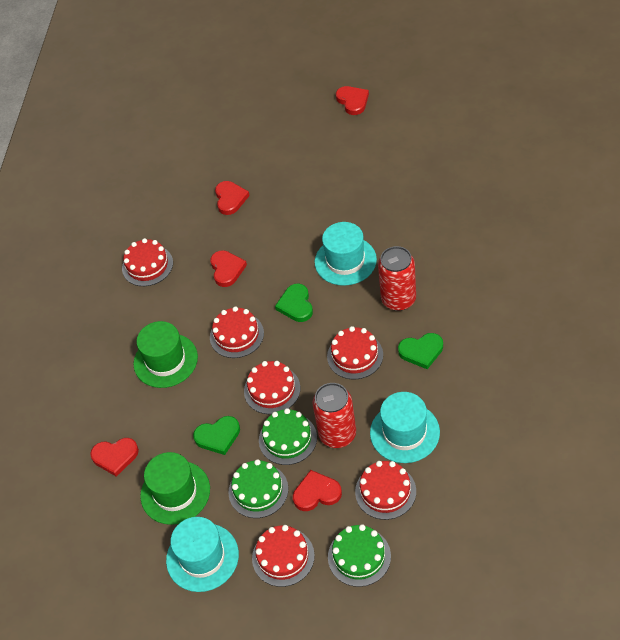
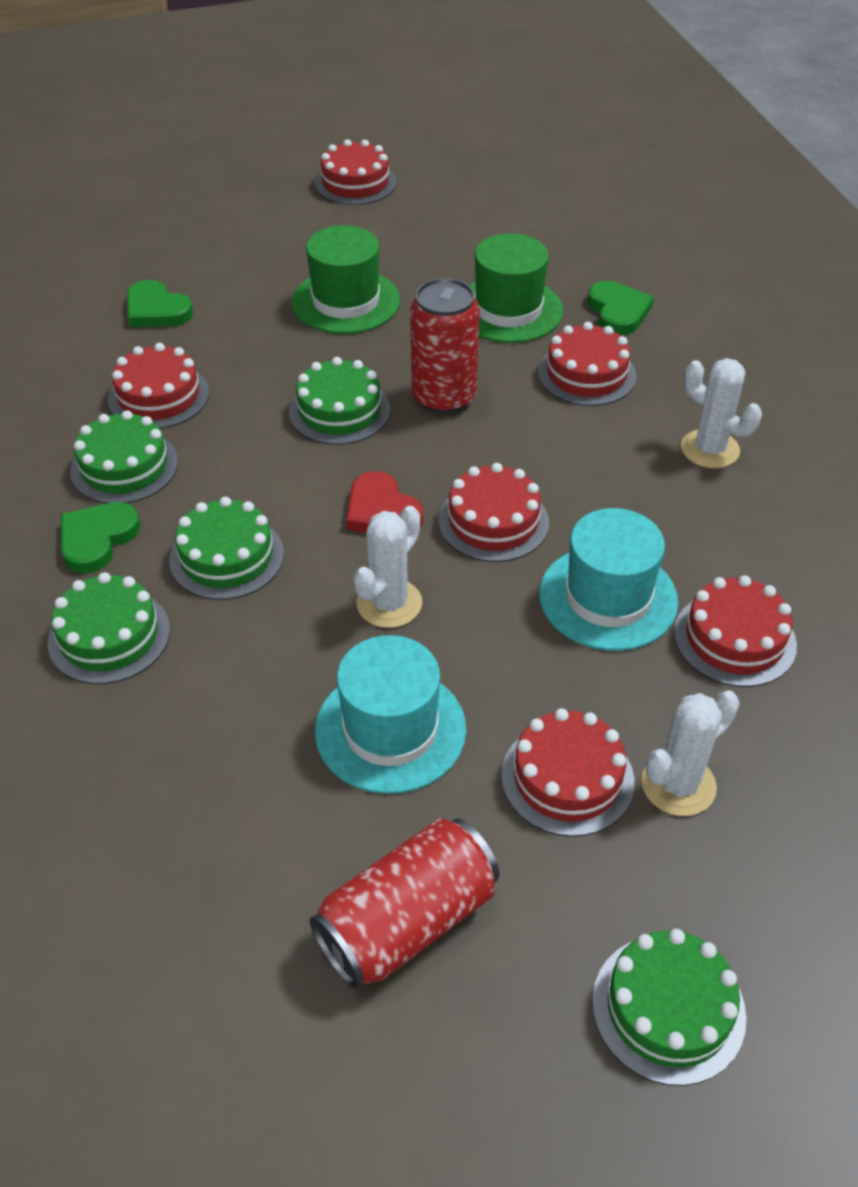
green cake: [228,459,288,518] [259,408,317,465] [328,524,391,587] = 3 -> [48,572,170,684] [70,410,178,504] [169,497,284,600] [289,357,390,445] [592,929,746,1086] = 5
red heart: [90,438,139,477] [210,250,247,287] [215,181,250,215] [293,470,342,511] [336,86,369,115] = 5 -> [346,471,423,533] = 1
turquoise hat: [166,517,239,592] [315,222,377,286] [370,392,440,463] = 3 -> [315,635,466,794] [539,508,678,651] = 2
white cactus: none = 0 -> [353,506,422,628] [641,690,739,816] [681,358,762,468] = 3

